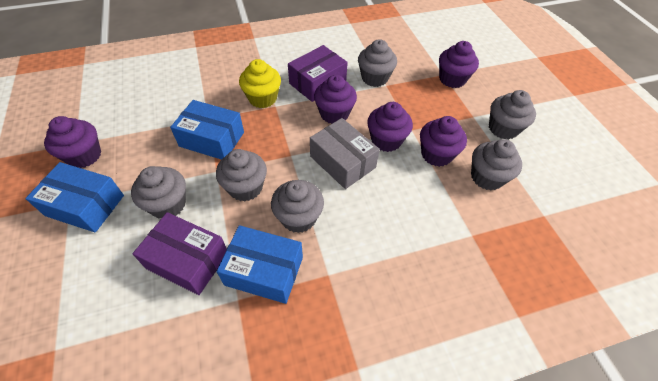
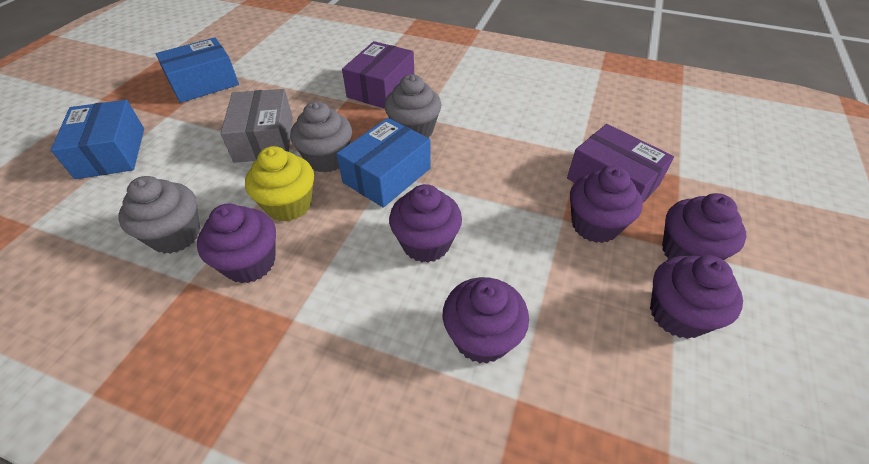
grey cupcake: [131,166,186,218] [216,149,267,201] [271,180,324,233] [358,39,397,87] [471,139,522,190] [489,90,536,139] = 6 -> [118,176,200,254] [290,101,352,173] [384,74,441,138] = 3
purple cupcake: [44,116,101,168] [314,75,357,124] [367,102,413,152] [420,116,467,167] [439,41,479,88] = 5 -> [197,204,276,283] [389,184,462,263] [443,277,529,364] [570,166,643,243] [650,255,743,339] [662,193,746,260] = 6

